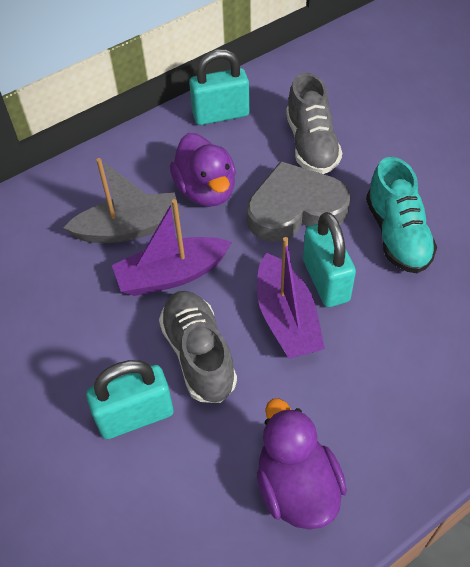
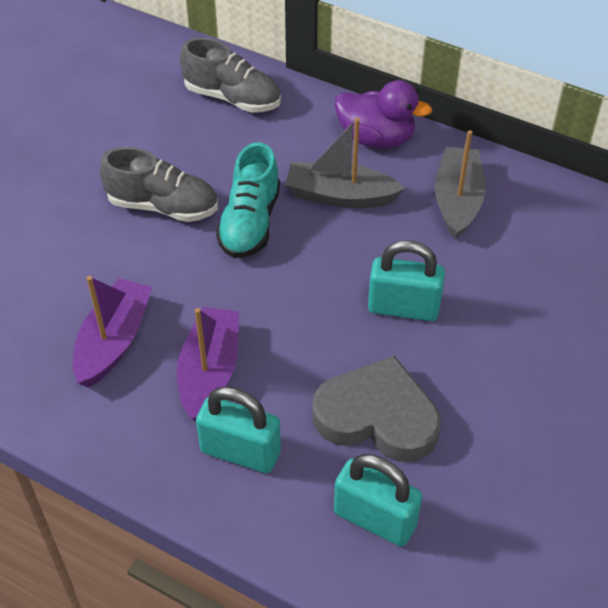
grey boat: [63,158,181,243] = 1 -> [285,118,405,208] [435,130,486,239] = 2
purple duck: [170,133,236,207] [257,399,347,529] = 2 -> [335,80,432,148] = 1

